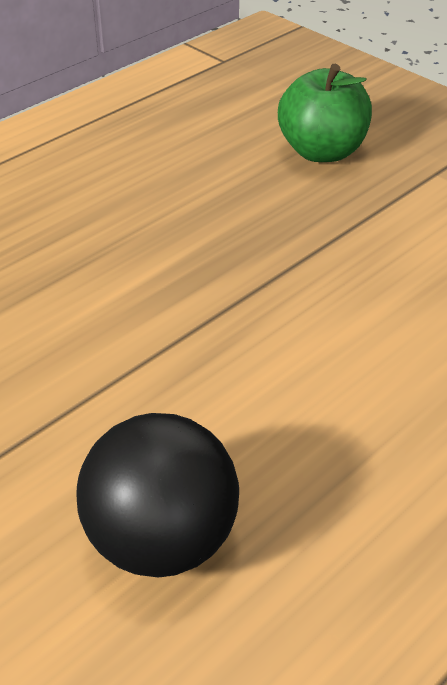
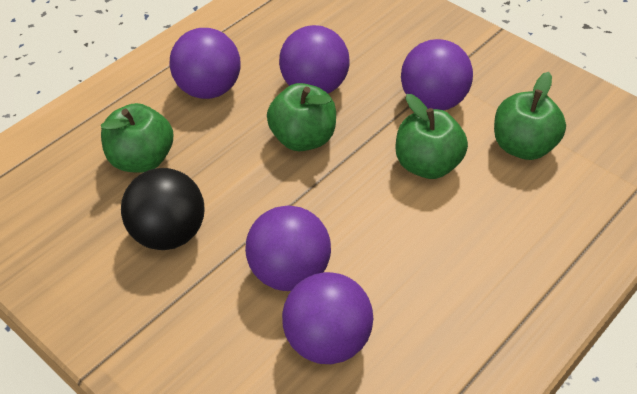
green apple: [278,64,372,162] = 1 -> [101,103,173,173] [267,83,336,151] [396,94,468,179] [494,72,566,160] = 4
purple ball: none = 0 -> [169,28,240,99] [245,205,331,291] [279,25,350,93] [282,272,373,364] [401,39,473,111] = 5

